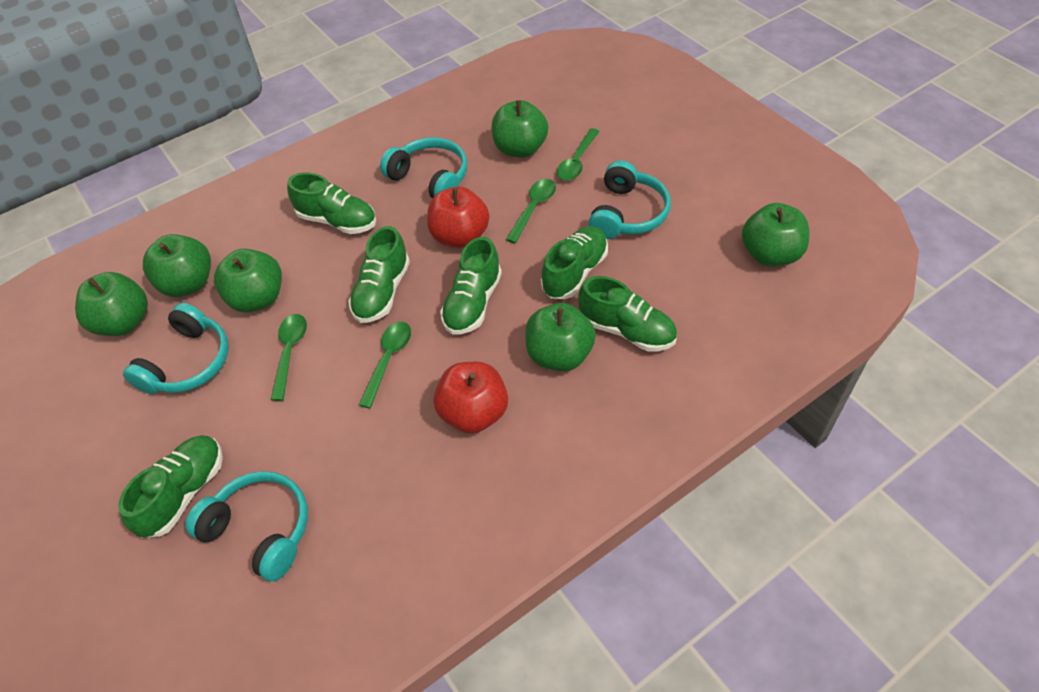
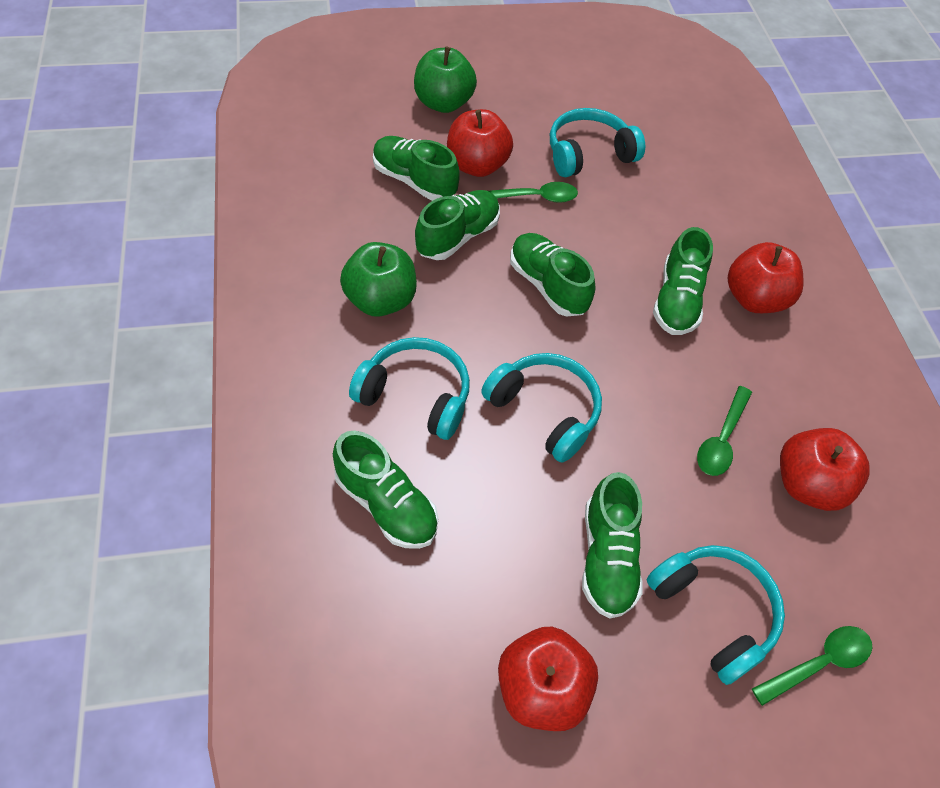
green apple: [75,272,148,336] [143,234,211,297] [214,248,282,312] [491,100,548,158] [525,303,596,371] [742,203,809,267] = 6 -> [340,242,417,317] [414,47,477,113] = 2
green spoon: [271,314,307,401] [359,322,411,408] [506,179,556,243] [557,128,600,181] = 4 -> [488,182,578,203] [697,386,752,476] [752,626,872,706] = 3
red apple: [427,186,489,248] [433,362,508,434] = 2 -> [447,109,513,177] [498,627,598,731] [727,242,803,313] [780,428,870,511] = 4

